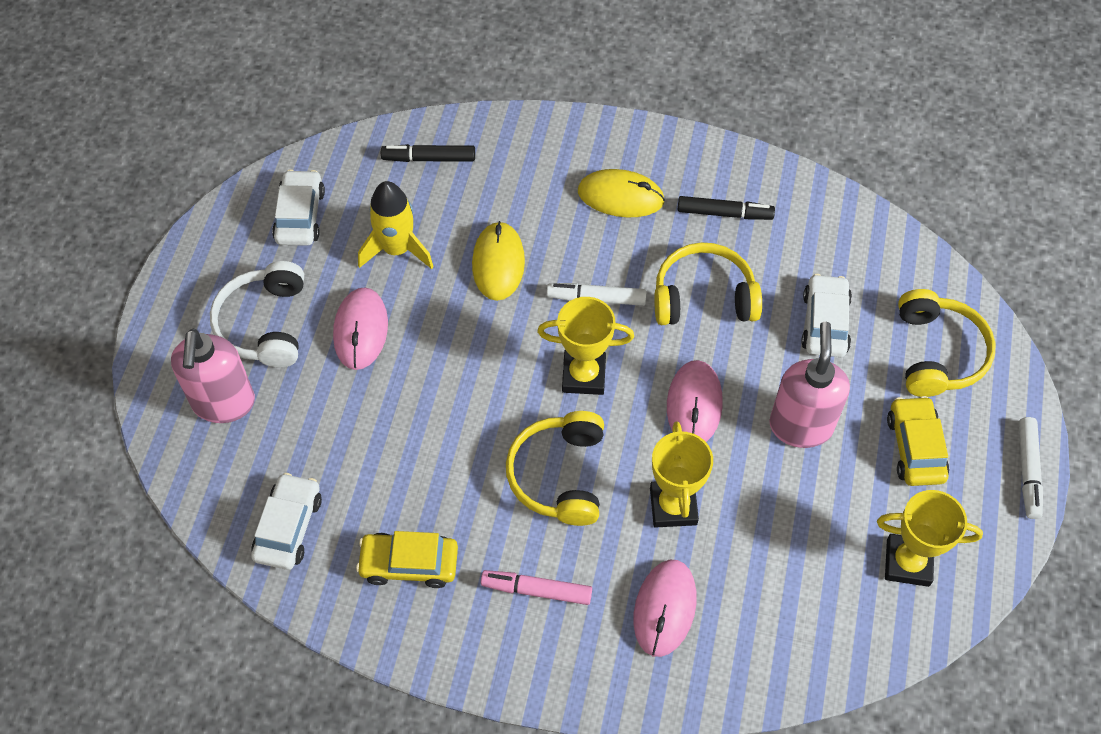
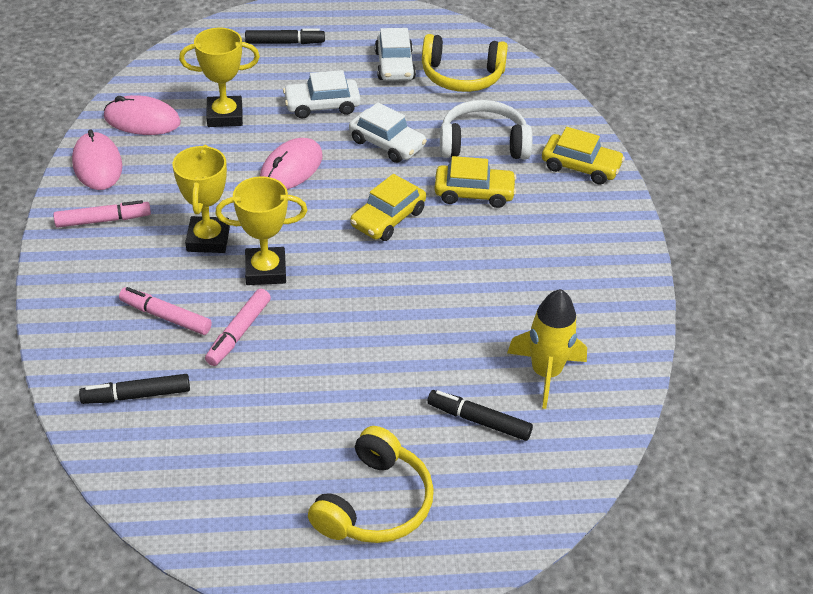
black marker: [381,144,475,162] [678,196,775,220] = 2 -> [79,374,190,404] [245,28,325,44] [427,390,533,441] = 3
pink marker: [481,570,592,605] = 1 -> [54,200,151,228] [119,287,212,335] [205,289,271,366] = 3
pink soap dispenser: [171,329,255,423] [769,322,850,448] = 2 -> none = 0
white marker: [547,283,647,306] [1019,417,1043,519] = 2 -> none = 0
yellow car: [356,531,458,588] [887,396,949,486] = 2 -> [350,174,426,241] [434,156,517,208] [542,127,625,184] = 3
yellow headphones: [506,411,604,526] [654,242,762,325] [898,289,995,397] = 3 -> [308,426,434,543] [422,34,508,92] = 2
yellow mouse: [472,221,525,301] [578,169,665,217] = 2 -> none = 0

